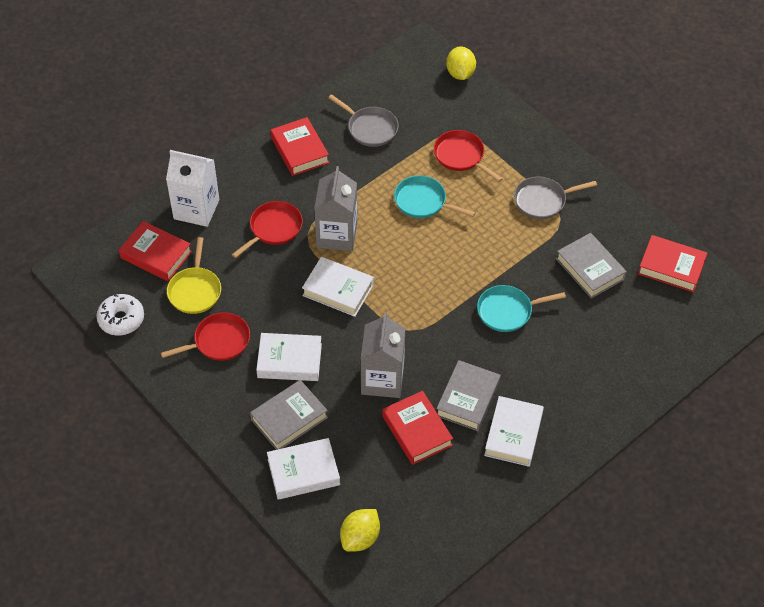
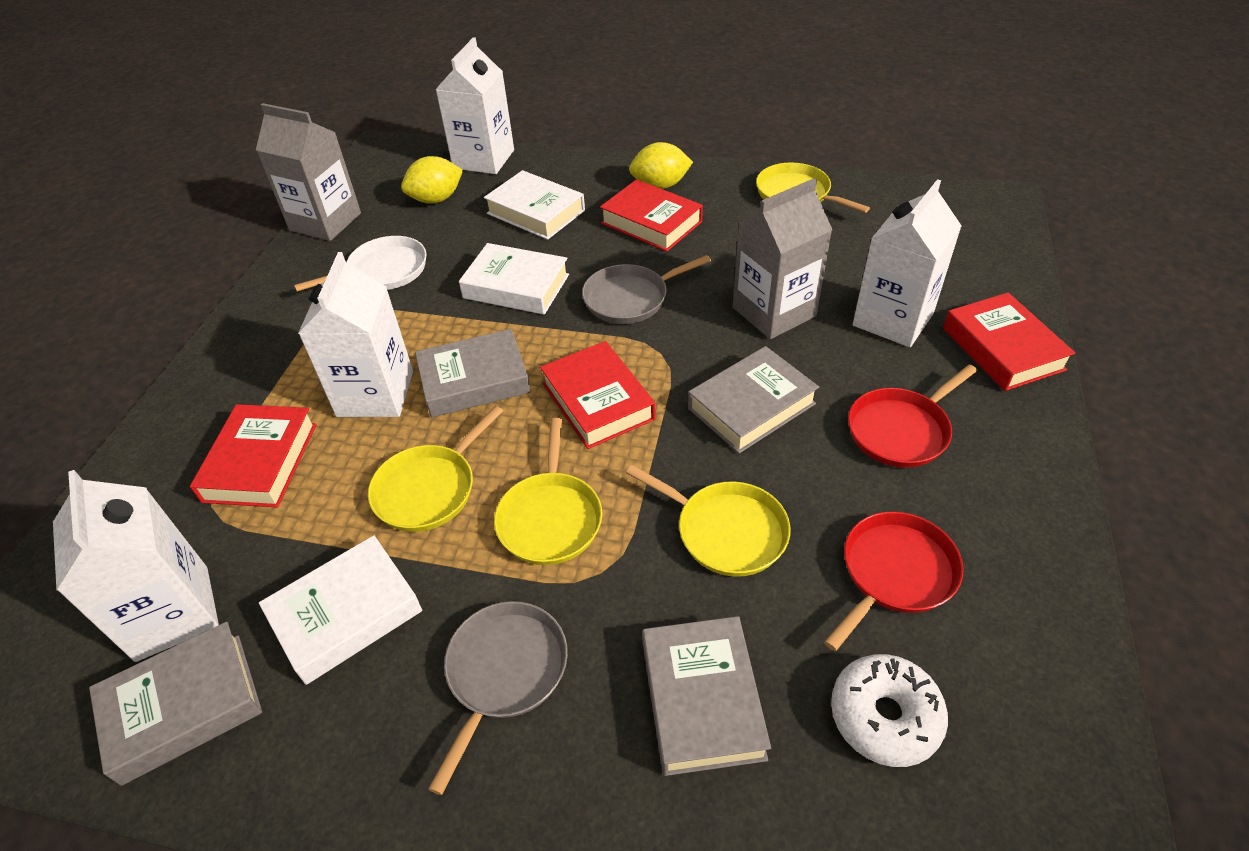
grey book: [250,380,328,450] [436,360,501,431] [556,233,627,299] = 3 -> [89,622,262,786] [415,329,531,418] [642,616,771,776] [688,346,819,454] = 4
red pan: [161,312,250,361] [232,201,303,258] [434,130,502,182] = 3 -> [824,511,964,651] [848,364,977,468] = 2
turquoise pan: [394,175,475,218] [477,285,566,332] = 2 -> none = 0
white book: [256,333,322,381] [267,438,340,500] [302,257,374,317] [484,396,544,467] = 4 -> [259,535,422,685] [459,243,569,315] [484,170,585,240] = 3
white carton: [166,150,219,227] = 1 -> [53,470,219,662] [298,252,413,417] [435,37,514,174] [853,179,961,347] = 4
white pan: none = 0 -> [294,236,427,292] = 1
yellow pan: [167,237,221,314] = 1 -> [368,406,503,532] [494,418,602,565] [626,465,791,577] [756,162,870,213] = 4

